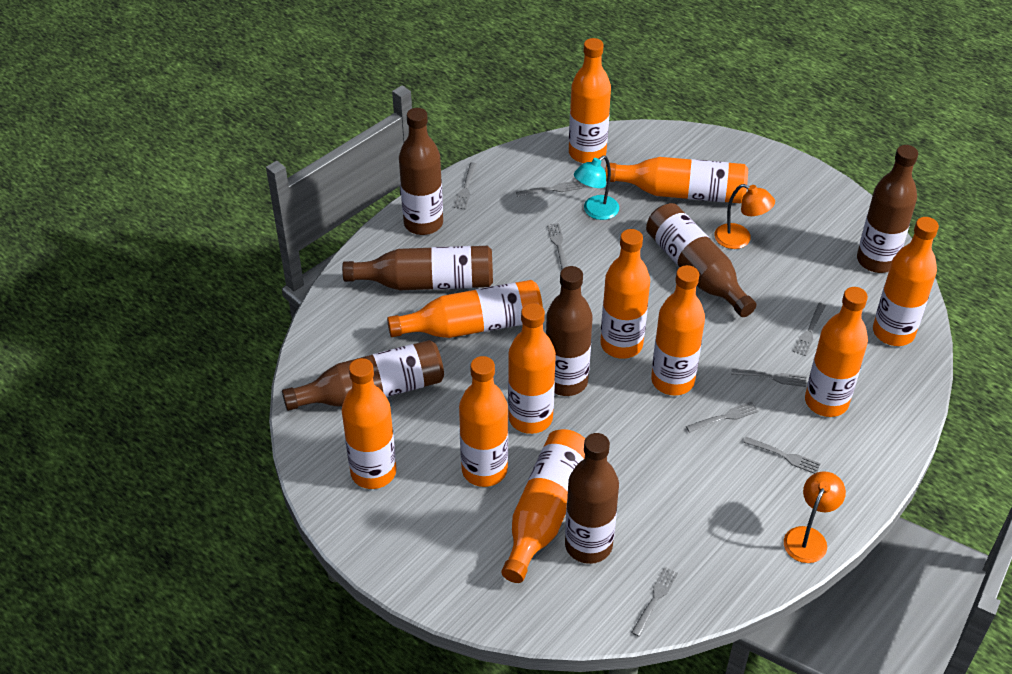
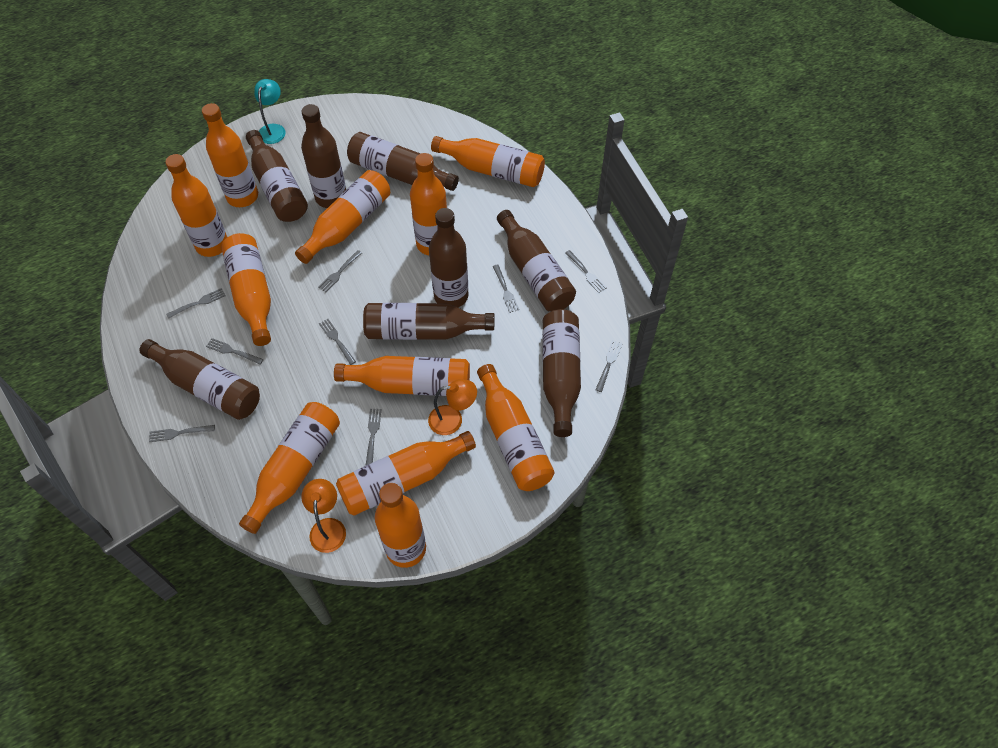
brown bottle: [282,340,444,411] [342,246,493,290] [399,108,443,235] [546,266,592,396] [565,433,619,564] [646,203,756,317] [857,145,918,273] = 7 -> [139,339,260,420] [246,130,308,222] [301,104,346,208] [347,132,459,191] [363,303,494,340] [429,208,468,307] [497,210,576,312] [542,309,581,437] = 8
grey fork: [454,162,477,209] [516,180,582,197] [547,223,568,269] [631,567,678,637] [686,402,758,433] [731,368,806,387] [743,437,821,474] [793,303,826,356] = 8 -> [149,425,215,442] [166,288,226,319] [206,338,264,365] [318,250,362,292] [319,319,356,365] [365,409,382,466] [493,264,519,313] [565,250,607,293] [595,340,623,392] = 9

